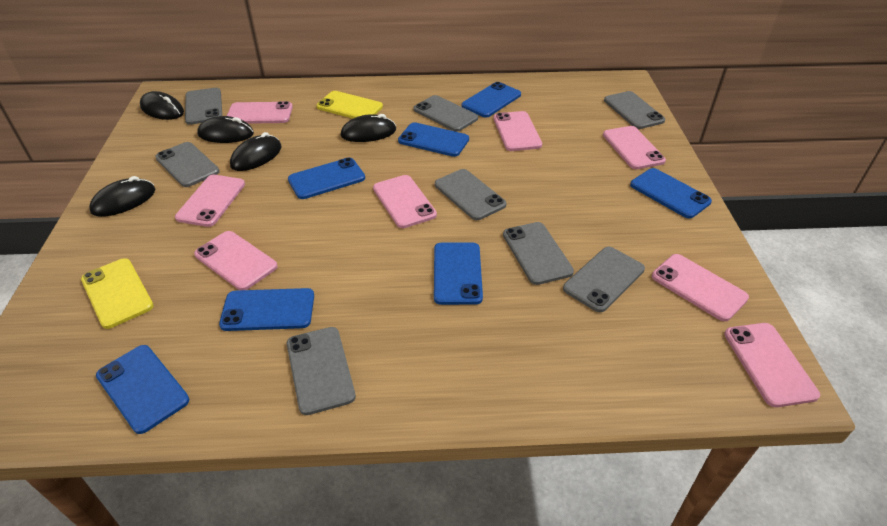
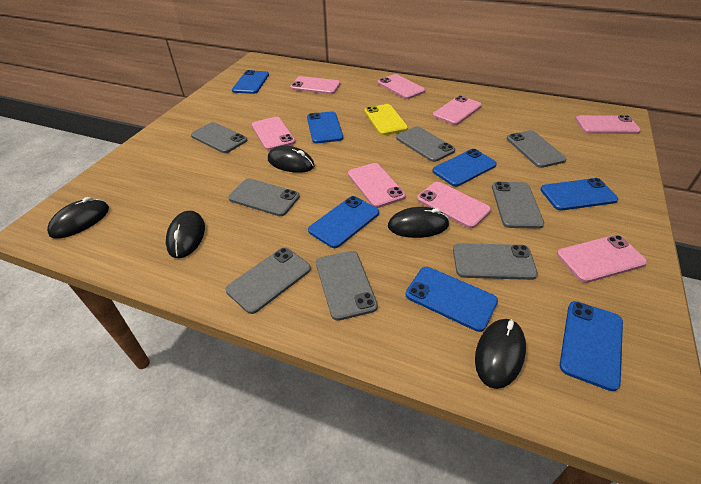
yellow phone: [81,258,154,329] [316,91,383,119] = 2 -> [364,104,408,135] = 1

